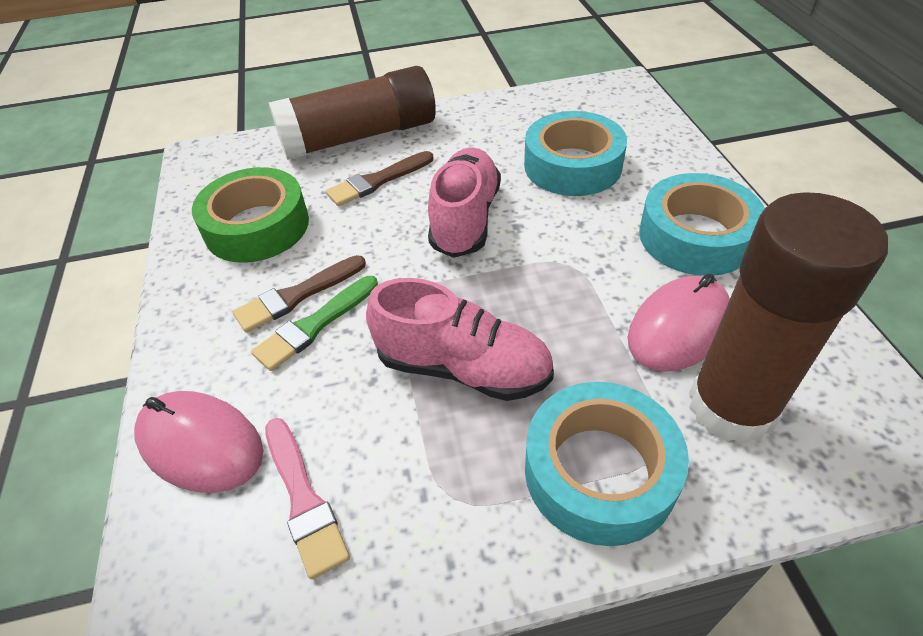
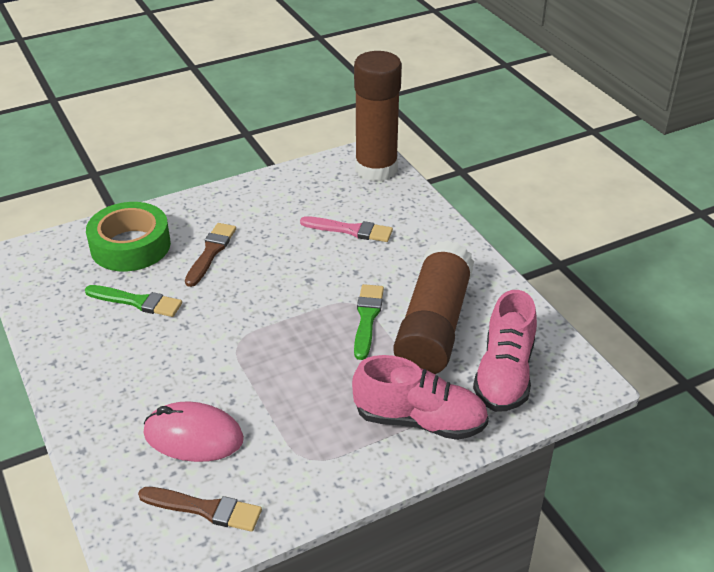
green brush: [251,276,378,371] = 1 -> [85,285,182,317] [354,284,384,360] = 2
pink mouse: [134,391,263,493] [628,273,730,372] = 2 -> [144,401,244,462] = 1
turquoise tape: [524,111,627,196] [525,382,689,546] [639,173,765,276] = 3 -> none = 0

